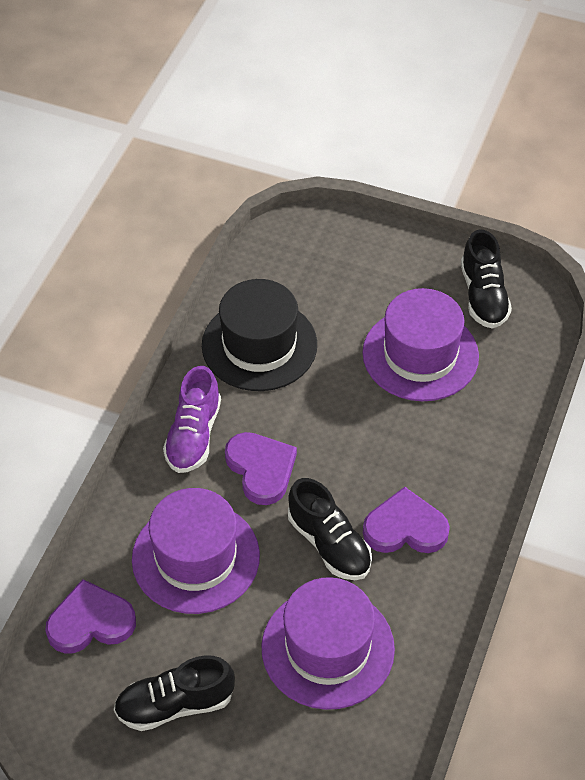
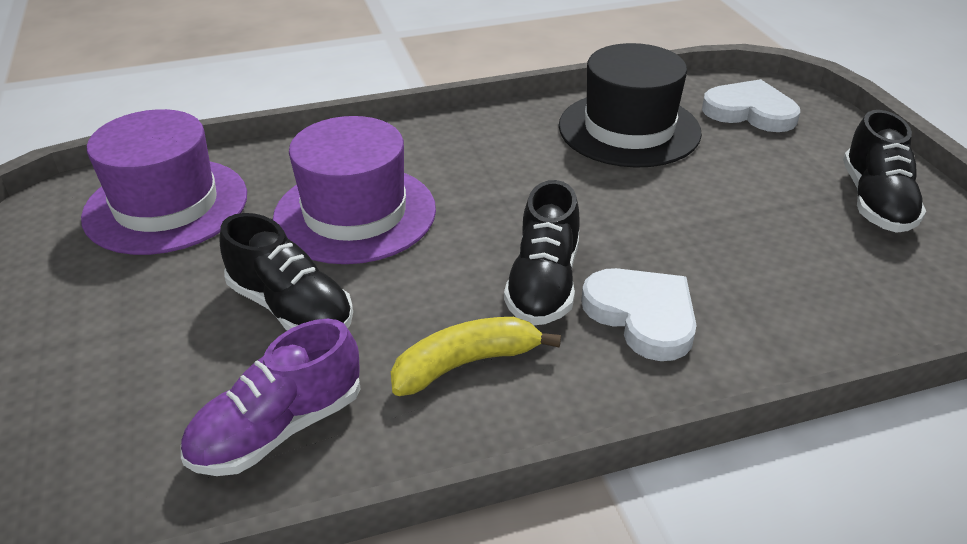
purple hat: [132,488,260,614] [261,577,395,710] [362,288,479,401] = 3 -> [81,109,247,255] [273,116,436,264] = 2
purple heart: [45,579,136,653] [225,432,297,505] [363,487,450,553] = 3 -> none = 0
white heart: none = 0 -> [581,268,697,361] [702,79,800,132] = 2
yellow banana: none = 0 -> [391,317,561,396] = 1

